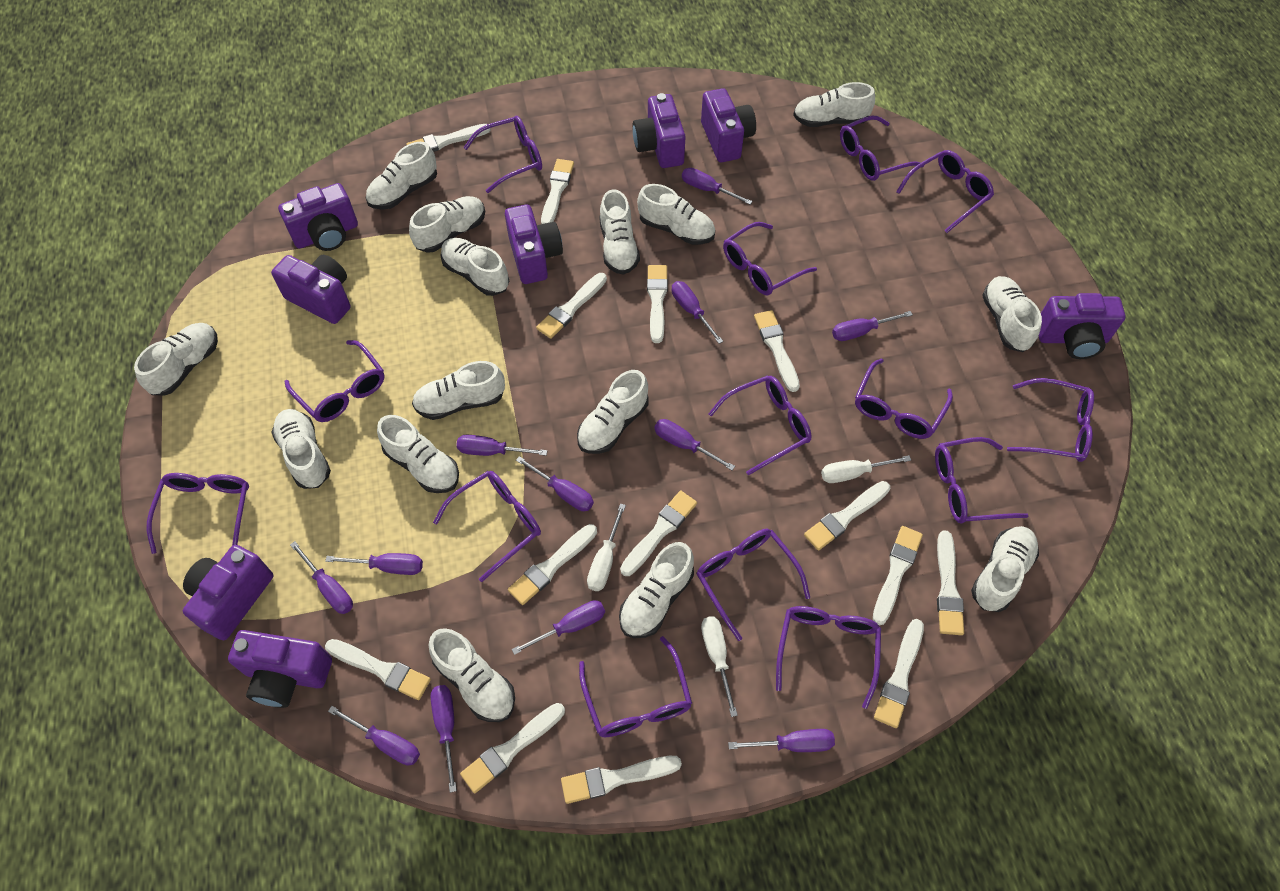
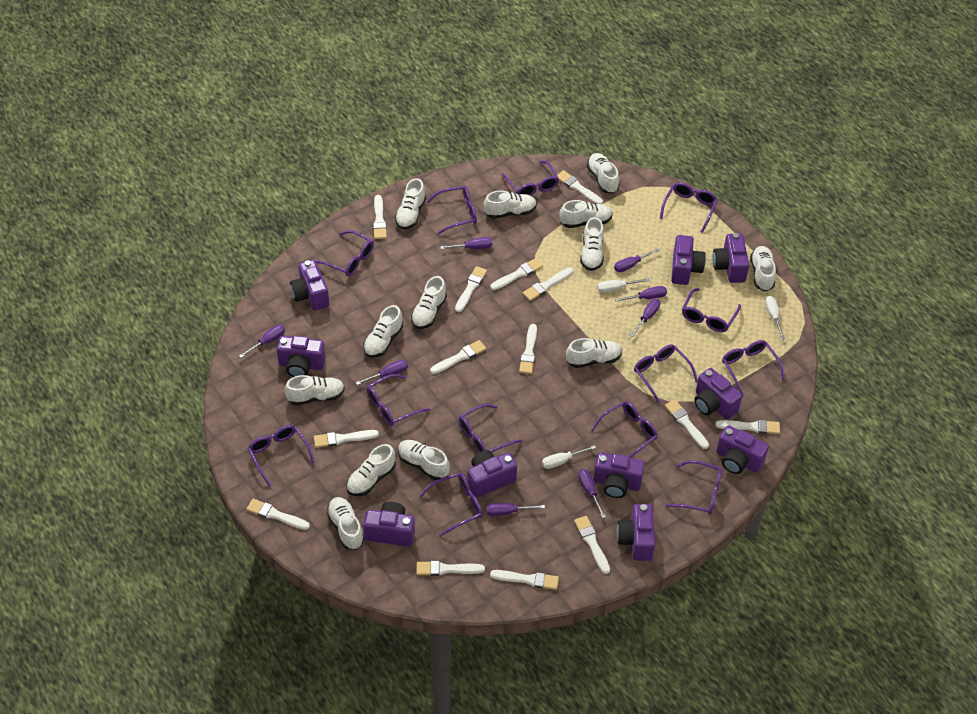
purple camera: [183,545,273,640] [228,630,332,708] [271,255,351,324] [278,183,358,251] [505,204,563,284] [632,93,686,168] [701,88,756,162] [1039,293,1126,359] = 8 -> [276,336,326,377] [290,260,329,311] [363,502,415,547] [468,450,517,498] [593,452,645,498] [617,504,655,561] [671,235,706,285] [695,368,742,420] [713,233,749,283] [716,425,769,474] = 10
purple glasses: [147,473,249,554] [285,340,385,422] [433,471,541,582] [463,116,542,193] [579,636,692,737] [697,529,810,641] [708,375,812,475] [723,222,817,296] [776,606,881,709] [840,115,924,181] [855,358,953,439] [896,150,994,233] [935,437,1028,524] [1007,378,1094,462] = 14 -> [248,425,315,487] [316,230,374,276] [366,374,430,426] [419,473,482,537] [427,186,477,234] [459,404,523,453] [501,160,559,196] [590,401,658,458] [634,345,698,403] [660,182,718,233] [665,460,722,515] [682,288,741,332] [722,340,785,396] = 13
purple screwdriver: [290,541,353,614] [325,553,423,575] [328,706,420,765] [431,685,457,793] [456,435,547,456] [512,600,605,655] [516,456,594,511] [654,419,735,470] [672,281,723,344] [682,168,753,205] [728,729,835,752] [832,311,913,341] = 12 -> [239,325,285,358] [356,360,408,385] [440,237,492,249] [486,503,545,516] [578,469,606,518] [614,248,660,272] [615,286,667,302] [630,299,660,337] = 8
white shoe: [134,323,218,396] [271,409,331,489] [366,142,437,210] [377,415,459,493] [409,196,485,253] [412,361,505,420] [429,628,515,722] [440,238,509,296] [577,370,649,454] [599,189,640,275] [619,542,694,638] [637,184,715,245] [793,82,875,127] [971,526,1039,612] [982,276,1042,352] = 15 -> [285,375,345,405] [327,497,364,550] [346,444,396,496] [363,305,403,358] [395,178,426,229] [398,440,450,480] [411,276,447,329] [484,190,537,219] [560,200,613,228] [566,338,622,368] [580,217,604,271] [587,153,620,194] [750,246,776,292] = 13

